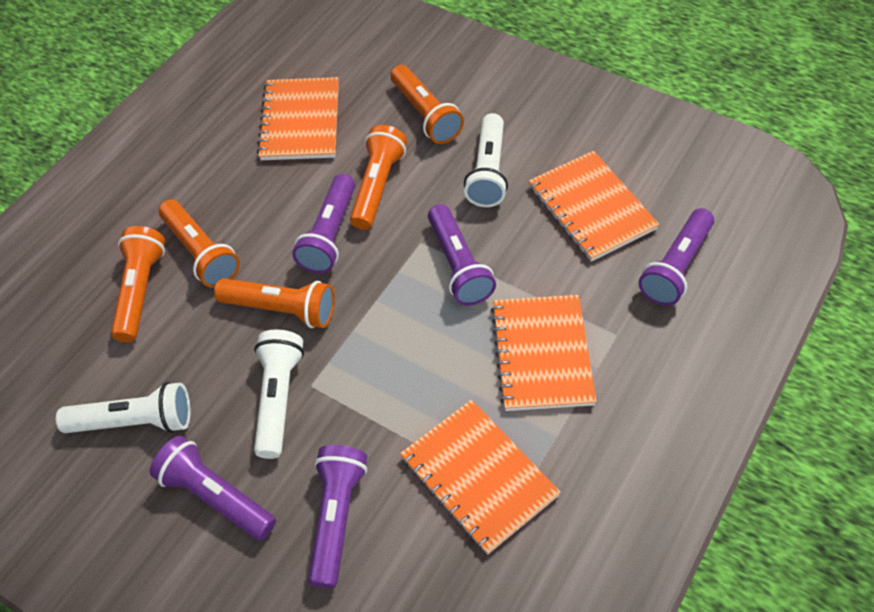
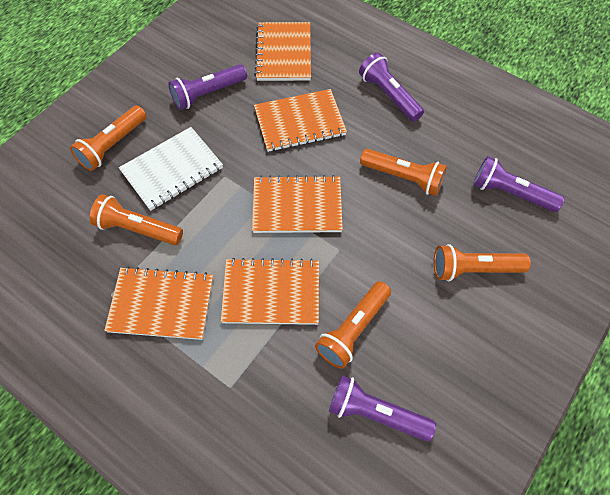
orange notebook: [257,77,339,160] [400,400,561,555] [491,295,597,411] [528,151,659,262] = 4 -> [104,267,213,340] [221,258,319,325] [252,175,343,233] [254,22,311,81] [254,89,347,152] = 5
purple flashlight: [150,436,276,541] [292,174,355,274] [308,445,367,588] [428,204,496,306] [638,208,714,306] = 5 -> [168,64,247,110] [329,375,436,442] [359,53,424,122] [473,156,565,212] = 4
white flashlight: [56,382,191,433] [254,329,304,459] [464,113,508,207] = 3 -> none = 0
white notebook: none = 0 -> [119,127,223,211] = 1

